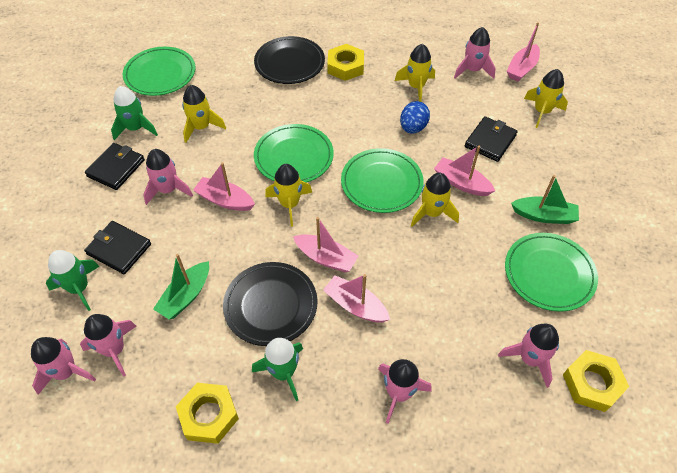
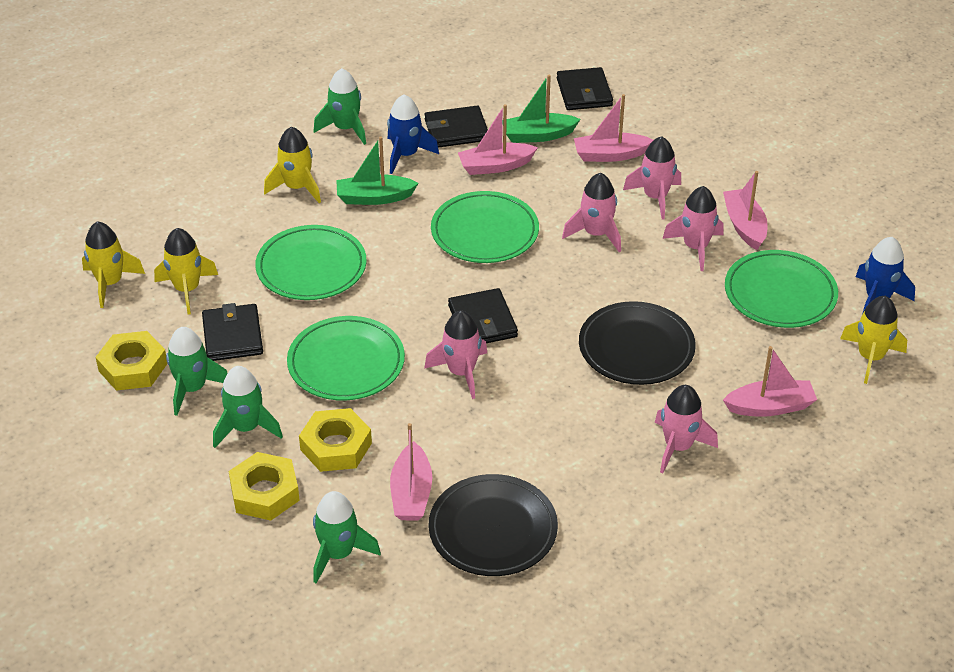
black wallet: [84,221,151,274] [85,143,145,190] [465,116,518,162] = 3 -> [202,303,263,361] [424,105,488,148] [448,288,518,343] [557,67,613,110] = 4
blue egg: [400,101,430,134] = 1 -> none = 0
blue rocket: none = 0 -> [387,94,439,174] [856,237,915,314] = 2
green rocket: [46,250,100,311] [111,86,158,140] [252,338,303,401] = 3 -> [166,327,228,416] [213,366,283,448] [313,68,366,145] [313,491,381,584] = 4
pink rocket: [31,337,96,395] [80,314,136,377] [143,149,193,205] [378,359,432,424] [454,27,496,79] [498,324,559,388] = 6 -> [424,311,487,399] [562,173,621,252] [623,136,681,220] [655,385,718,474] [662,186,723,271] = 5
yellow rocket: [182,85,226,143] [265,164,312,227] [395,44,435,102] [411,173,459,227] [524,69,568,128] = 5 -> [82,221,145,308] [154,228,218,314] [264,127,321,203] [840,296,907,384] = 4

